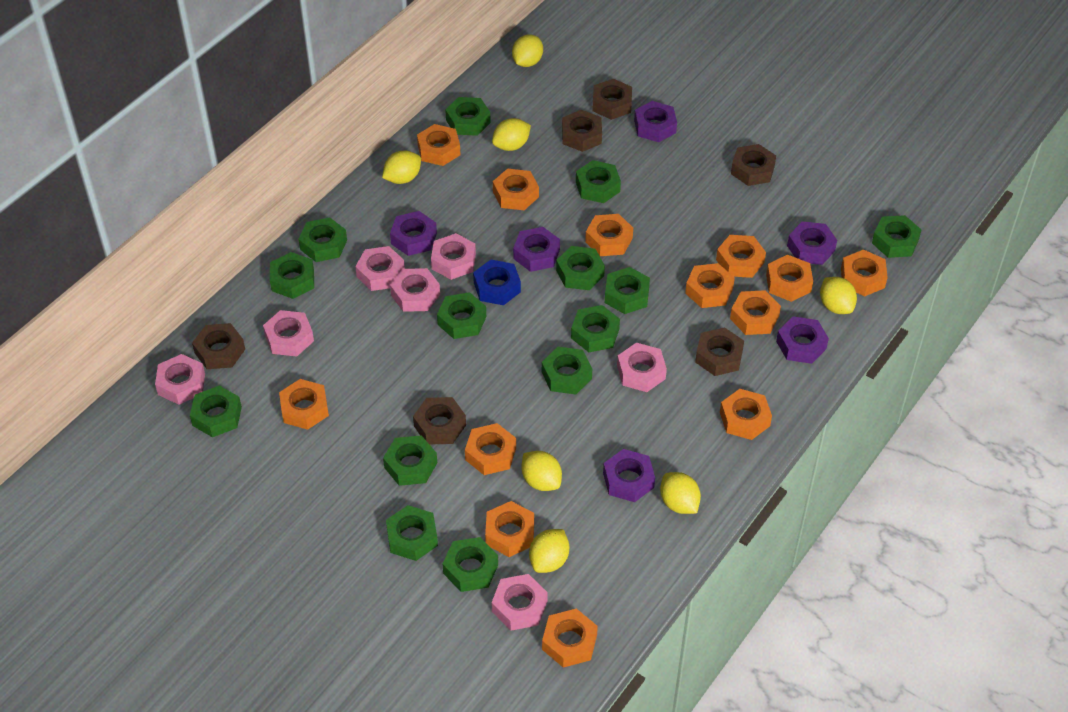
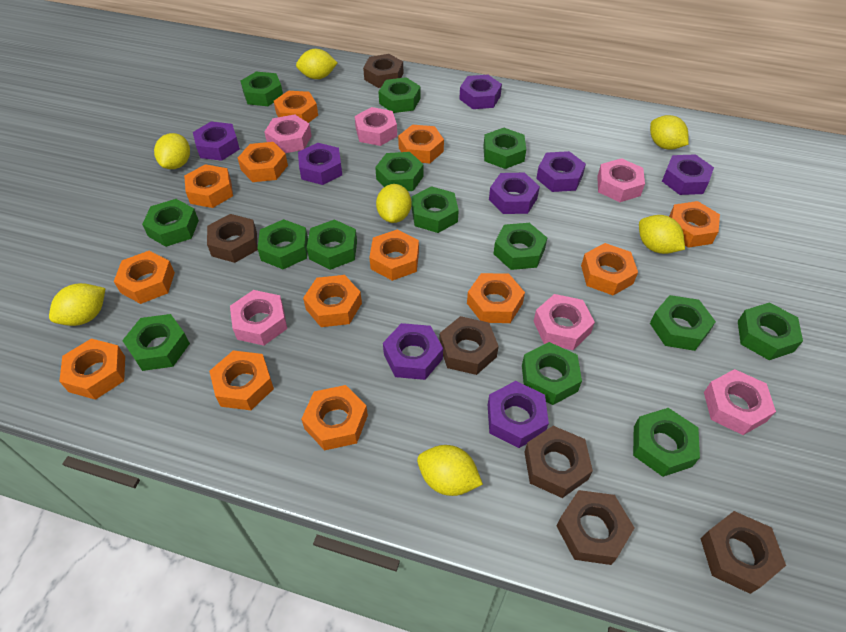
blue nut: [473,260,521,305] = 1 -> none = 0
pink nut: [155,354,205,405] [263,310,314,357] [355,246,405,291] [390,268,440,312] [431,233,476,280] [492,574,547,631] [617,343,667,392] = 7 -> [230,290,287,346] [264,114,312,153] [354,107,397,146] [534,294,595,350] [597,158,645,202] [704,369,776,435] = 6
purple nut: [390,211,437,256] [513,227,560,272] [603,449,655,502] [634,101,677,142] [776,316,829,364] [787,222,837,265] = 6 -> [193,122,240,161] [298,143,342,185] [383,323,443,380] [459,75,502,109] [488,381,549,448] [489,173,540,214] [536,151,586,192] [662,154,714,195] = 8

